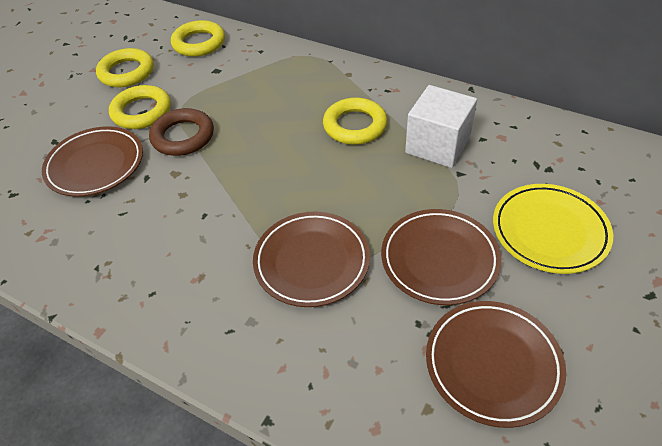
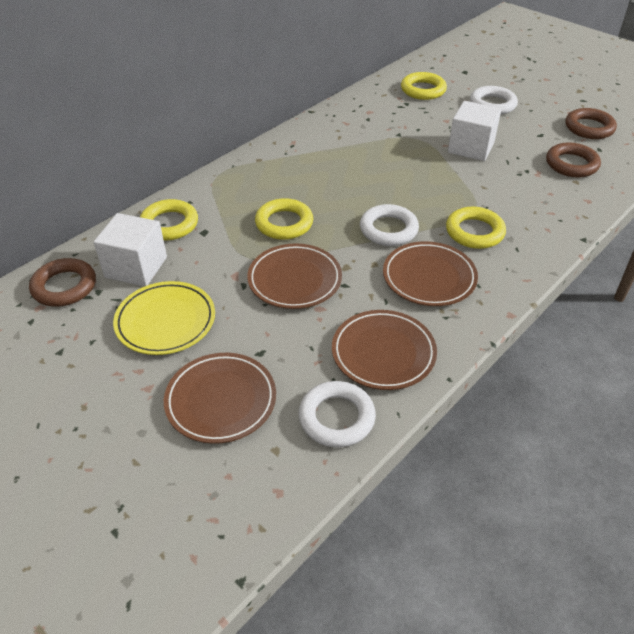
brown ring: [149,108,214,156] = 1 -> [29,258,96,307] [546,142,601,177] [565,108,617,139] = 3
white cube: [405,85,477,168] = 1 -> [94,213,167,286] [448,101,501,161] = 2
white ring: none = 0 -> [298,381,376,447] [360,204,419,246] [470,86,518,115] = 3

